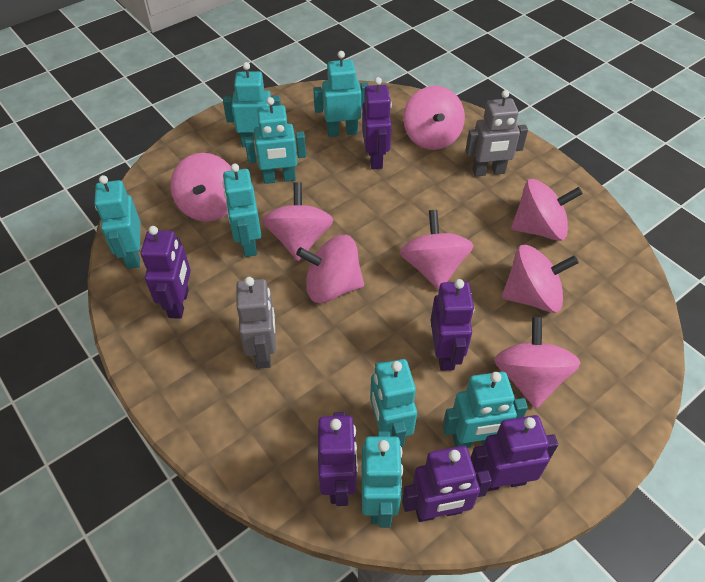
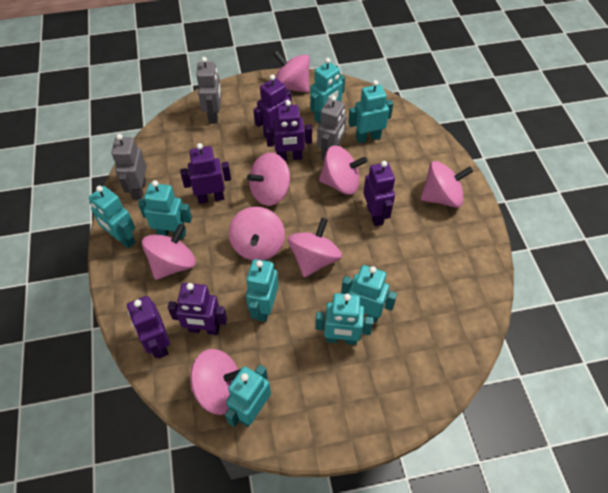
grey robot: [236,277,276,369] [465,90,528,177] = 2 -> [111,134,147,200] [196,57,221,124] [317,95,347,160] = 3

